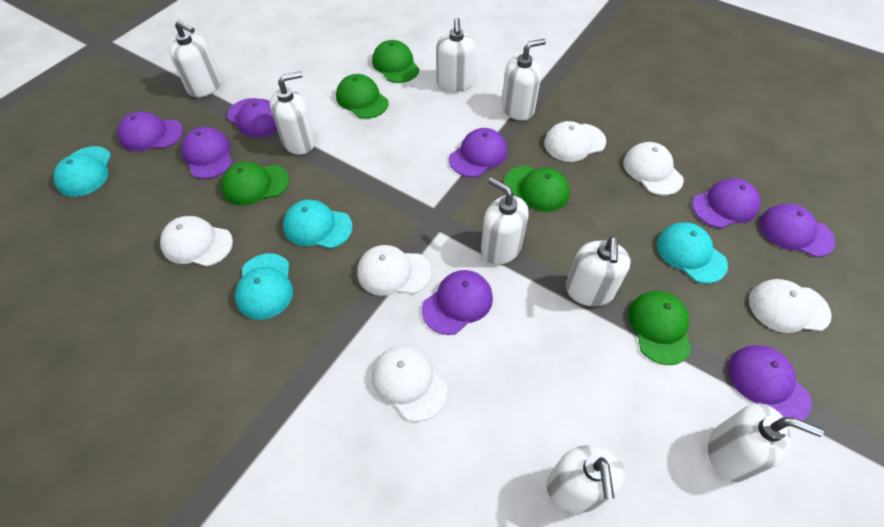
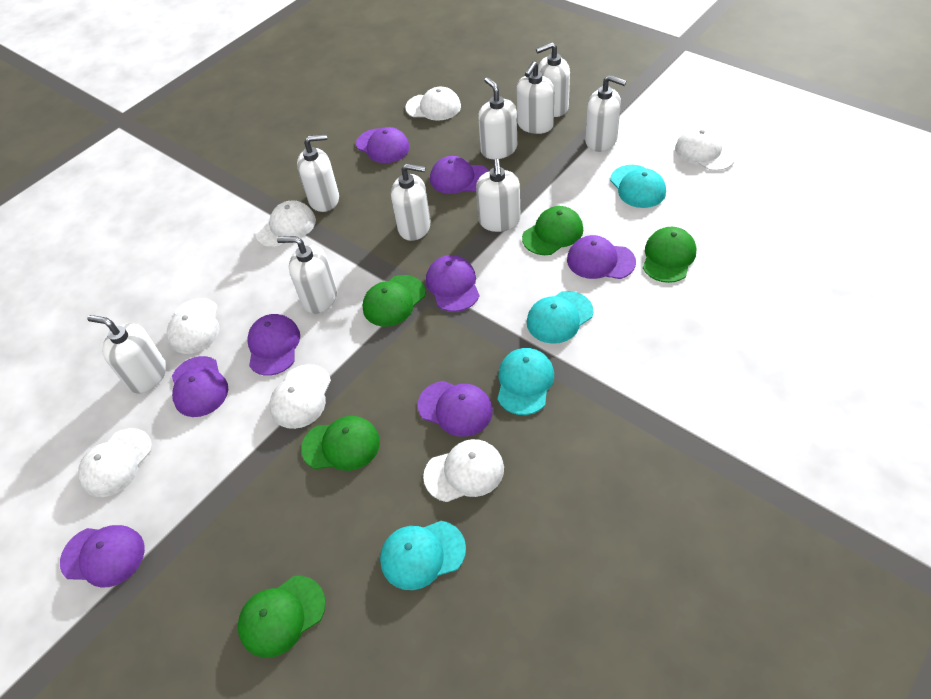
white cap: [160,216,233,267] [357,245,431,296] [372,345,448,422] [544,121,606,162] [623,142,684,195] [749,279,832,333] = 6 -> [78,428,152,497] [167,298,219,354] [255,200,316,248] [269,364,331,429] [405,87,461,121] [423,439,504,502] [675,127,736,171] = 7
white soap dispenser: [169,20,221,97] [270,71,316,155] [436,18,476,92] [481,177,529,265] [501,39,546,121] [547,445,625,513] [566,236,631,306] [708,403,824,482] = 8 -> [87,315,166,394] [277,236,337,314] [297,134,339,212] [391,163,431,241] [476,159,521,232] [478,77,517,159] [517,61,554,134] [536,42,570,117] [585,75,626,152] = 9

